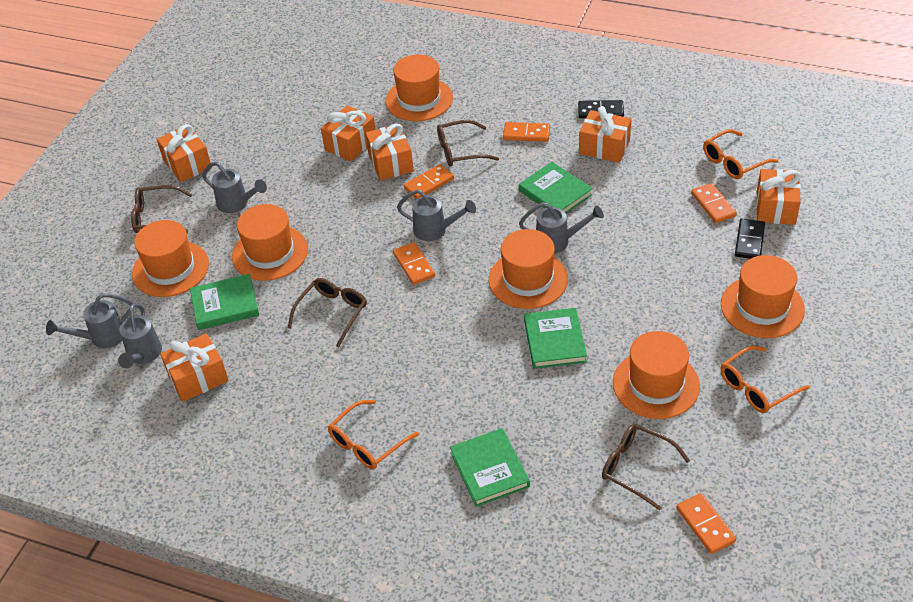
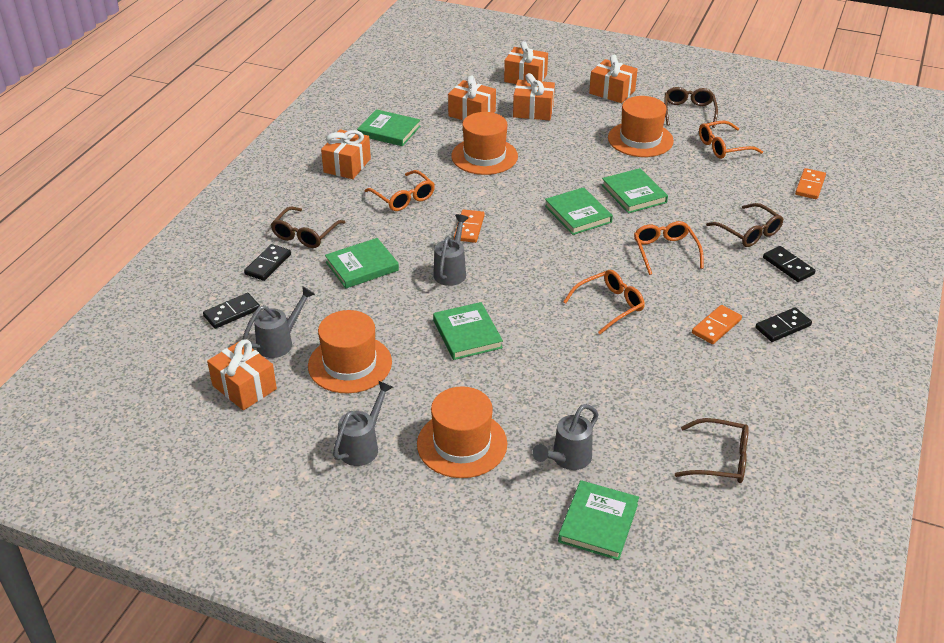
black domino: [578,100,624,118] [735,219,765,259] = 2 -> [203,293,260,329] [244,244,291,281] [756,308,812,342] [763,246,816,282] = 4
green book: [190,274,259,330] [450,428,530,507] [519,162,593,213] [524,308,587,369] = 4 -> [325,238,399,288] [357,109,420,146] [433,302,503,360] [545,187,613,235] [558,480,639,560] [602,168,668,213] = 6
grey watering can: [46,293,134,348] [118,303,162,368] [202,161,267,213] [397,189,476,241] [519,202,604,253] = 5 -> [242,286,315,358] [333,381,393,466] [433,214,469,286] [533,404,598,470] = 4
orange domino: [393,242,435,285] [404,164,454,199] [503,122,550,142] [677,493,736,554] [691,183,737,223] = 5 -> [454,209,485,243] [692,305,742,344] [795,168,826,199] = 3
orange glasses: [328,400,419,469] [703,129,778,179] [721,345,810,413] = 3 -> [365,170,435,211] [563,270,645,334] [634,221,704,275] [699,121,763,159] = 4
orange hat: [132,220,209,297] [232,204,308,281] [385,54,453,121] [489,229,568,309] [613,331,700,419] [721,255,805,338] = 6 -> [308,310,392,393] [417,386,507,478] [451,112,518,175] [608,96,674,157] = 4

